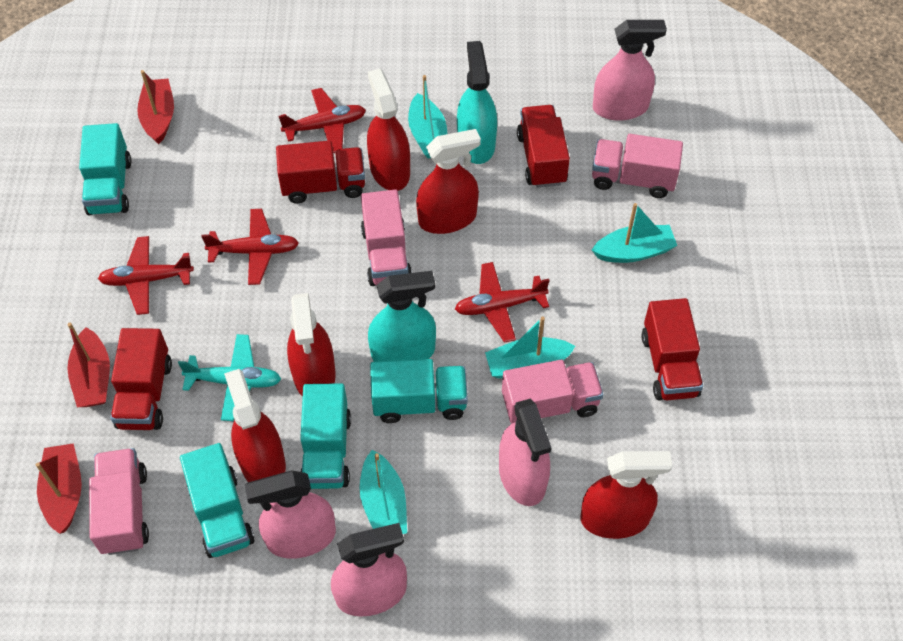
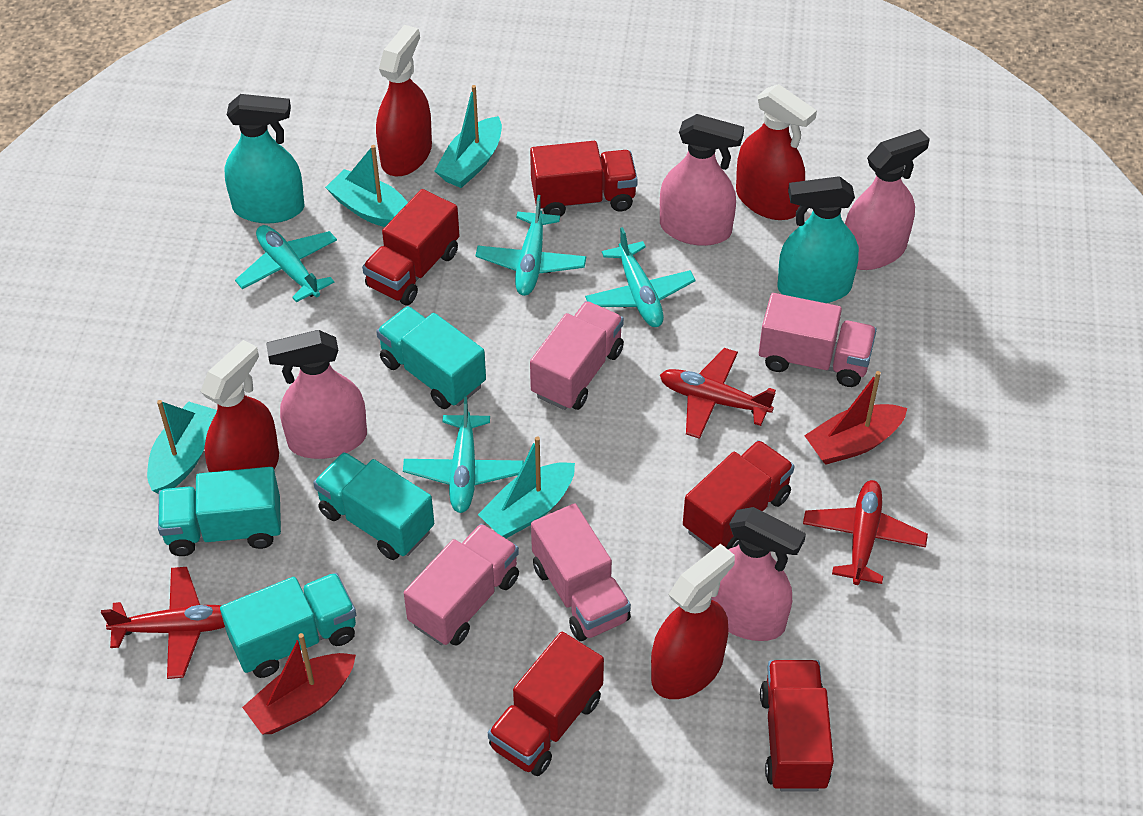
red boat: [36,443,82,534] [67,323,110,407] [137,70,174,144] = 3 -> [242,633,356,734] [804,371,907,465] = 2
red plane: [98,236,194,315] [201,209,299,285] [279,88,366,153] [455,262,550,343] = 4 -> [101,567,225,679] [660,348,776,439] [803,480,928,585] = 3
red spray bottle: [224,369,286,482] [287,293,336,397] [367,69,410,191] [416,129,481,234] [580,451,672,539] = 5 -> [200,340,279,472] [376,25,432,176] [651,544,735,699] [736,84,817,220] = 4
red truck: [110,328,172,430] [276,141,365,204] [517,105,570,188] [642,298,703,401] = 4 -> [362,189,460,305] [488,632,604,776] [530,141,638,217] [683,440,794,551] [760,660,834,791] = 5
turquoise plane: [178,334,281,421] = 1 -> [235,225,337,302] [403,397,524,513] [475,195,586,296] [585,227,695,327] = 4

